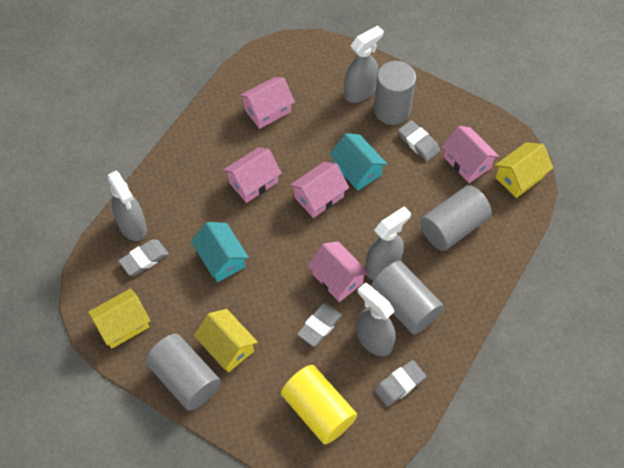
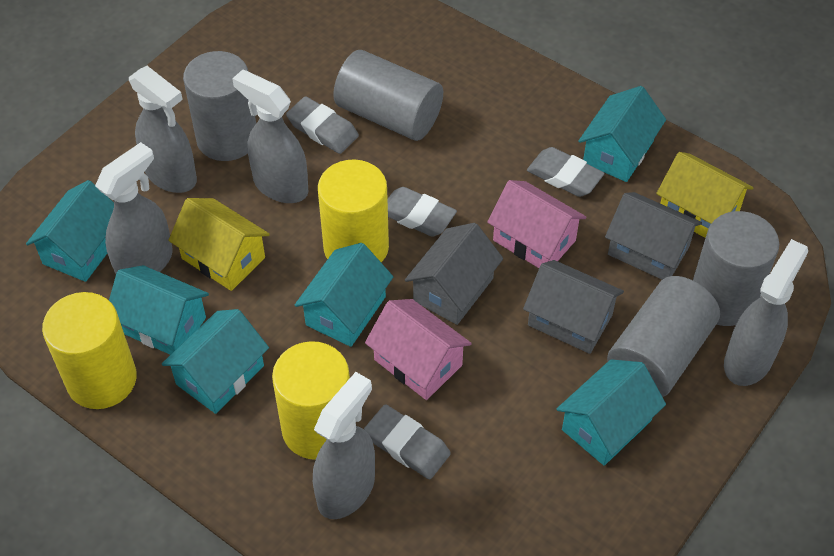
grey house: none = 0 -> [405,223,503,325] [523,260,624,354] [605,192,702,280] = 3
grey spray bottle: [107,171,147,241] [344,26,383,103] [357,283,395,356] [366,206,411,280] = 4 -> [95,142,173,274] [129,66,197,193] [232,69,308,203] [313,372,375,519] [724,239,808,386] = 5
pink house: [223,147,282,203] [239,77,295,129] [290,162,349,218] [307,241,369,302] [441,126,500,183] = 5 -> [365,299,472,400] [487,180,587,268] = 2
turquoise house: [191,222,249,282] [330,133,387,191] = 2 -> [26,180,114,282] [109,265,209,355] [162,309,269,414] [295,243,393,347] [556,359,666,466] [578,86,666,182] = 6
yellow cylinder: [281,365,357,444] = 1 -> [42,292,137,409] [272,341,350,460] [318,159,389,262] = 3
yellow house: [88,288,150,349] [194,309,258,372] [494,142,553,198] = 3 -> [168,198,270,291] [656,152,753,238] = 2

